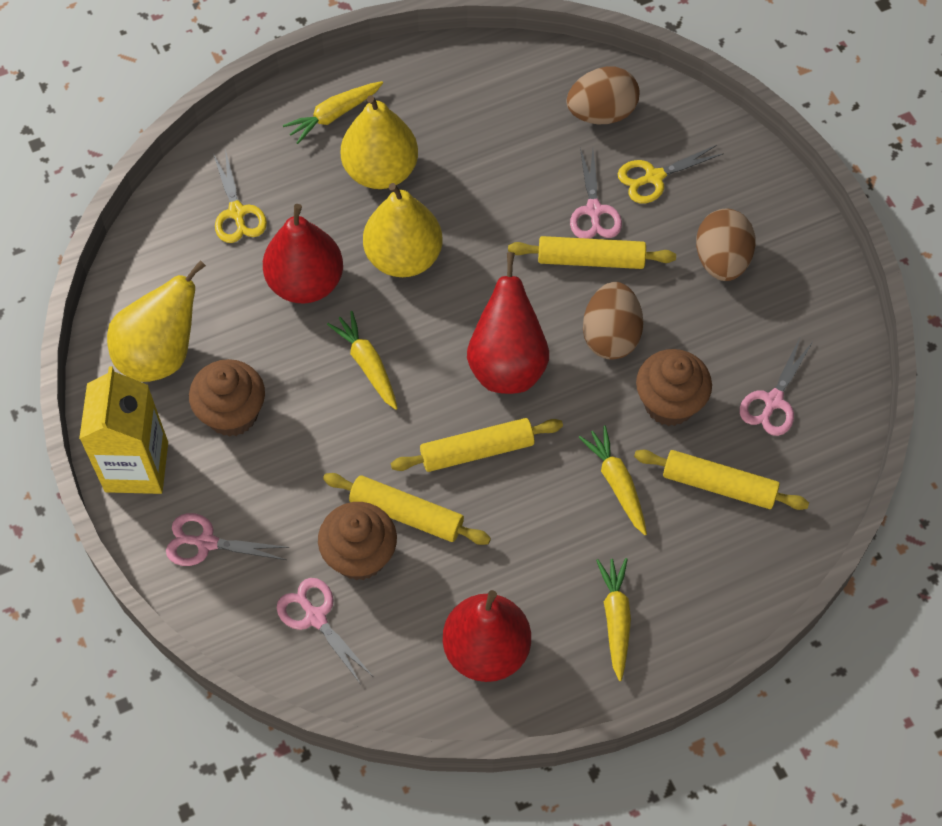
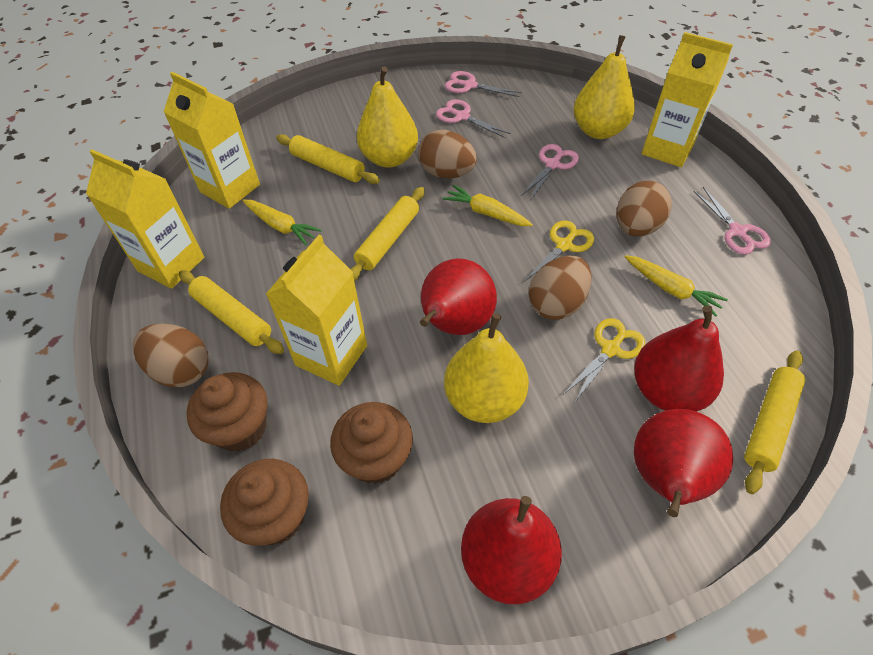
brown egg: [566,66,640,124] [583,282,643,360] [696,209,756,281] = 3 -> [133,323,209,387] [418,130,477,179] [529,256,592,320] [617,181,672,237] = 4
red pear: [263,204,343,303] [443,590,531,682] [467,252,549,394] = 3 -> [420,258,497,335] [461,496,562,604] [634,305,724,412] [634,409,733,517] = 4
yellow carrot: [283,81,383,144] [327,311,398,410] [578,426,647,535] [596,558,631,681] = 4 -> [242,199,322,245] [442,185,533,226] [625,255,728,317] = 3
yellow carton: [79,366,168,494] = 1 -> [86,150,204,289] [164,72,260,209] [266,235,367,386] [642,32,733,167] = 4

